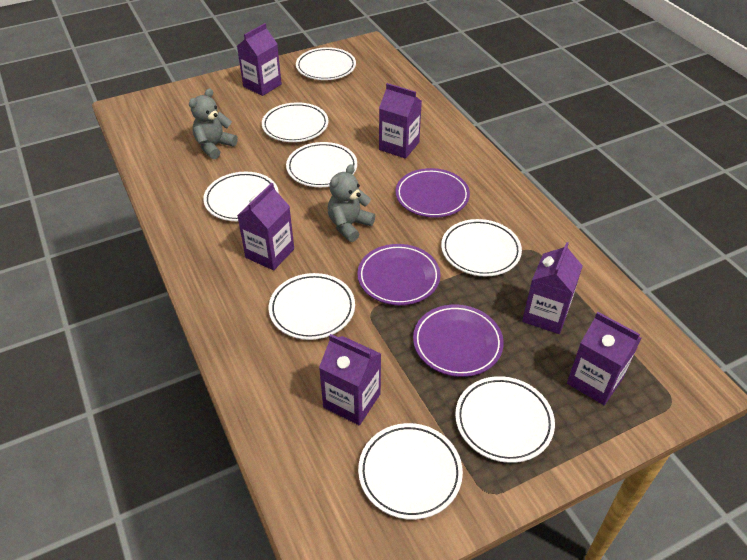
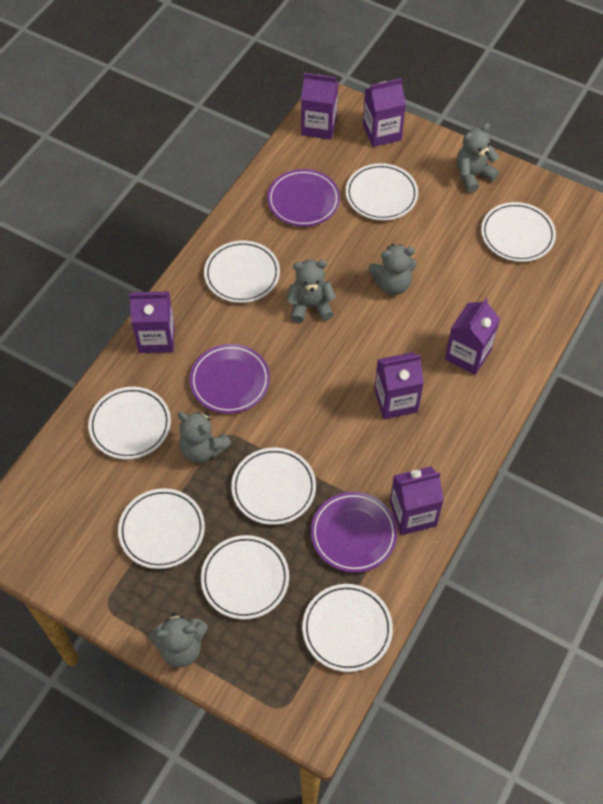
grey teddy bear: [189,88,238,159] [328,164,375,242] = 2 -> [149,612,208,667] [178,412,231,463] [286,260,336,323] [368,244,417,295] [456,123,499,193] = 5

